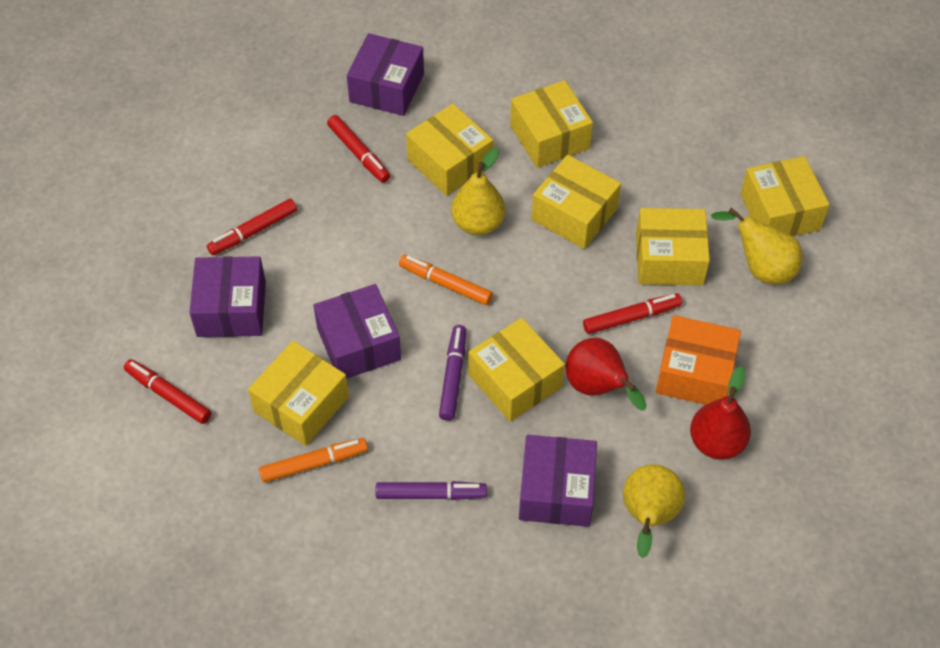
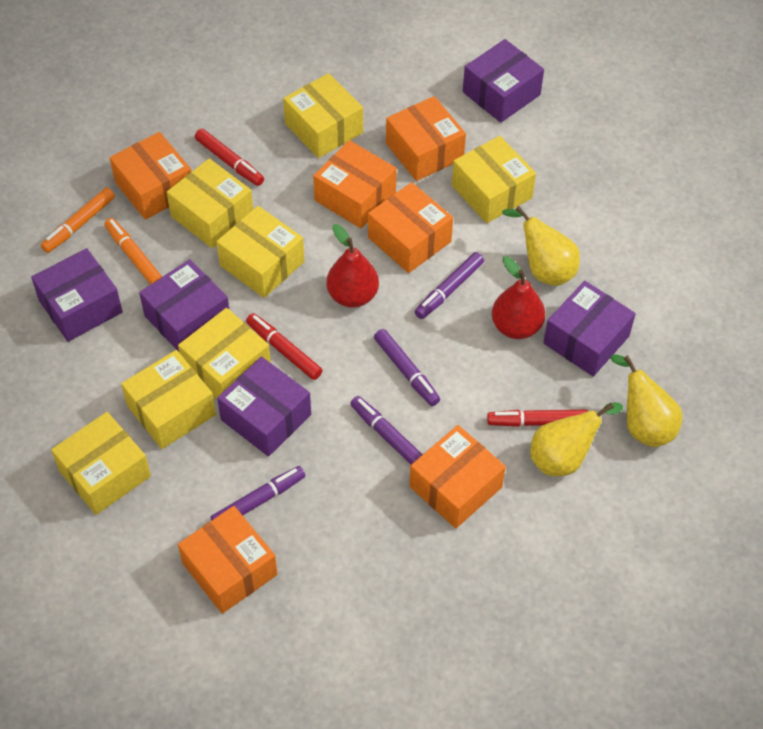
orange box: [656,315,741,405] = 1 -> [110,132,191,220] [178,506,277,614] [313,140,397,229] [368,182,453,273] [386,96,466,181] [409,425,506,528] = 6
purple box: [189,256,266,337] [313,284,401,379] [347,33,424,116] [519,435,597,527] = 4 -> [31,248,123,342] [139,259,229,352] [217,357,311,456] [463,39,544,123] [543,281,636,376] = 5
purple marker: [375,481,487,500] [439,325,466,421] = 2 -> [211,466,305,521] [350,396,423,464] [374,329,440,406] [415,252,484,319] = 4
red marker: [124,359,211,424] [207,199,297,255] [327,115,390,183] [583,293,682,334] = 4 -> [195,129,264,186] [246,313,323,380] [487,410,588,427] = 3

